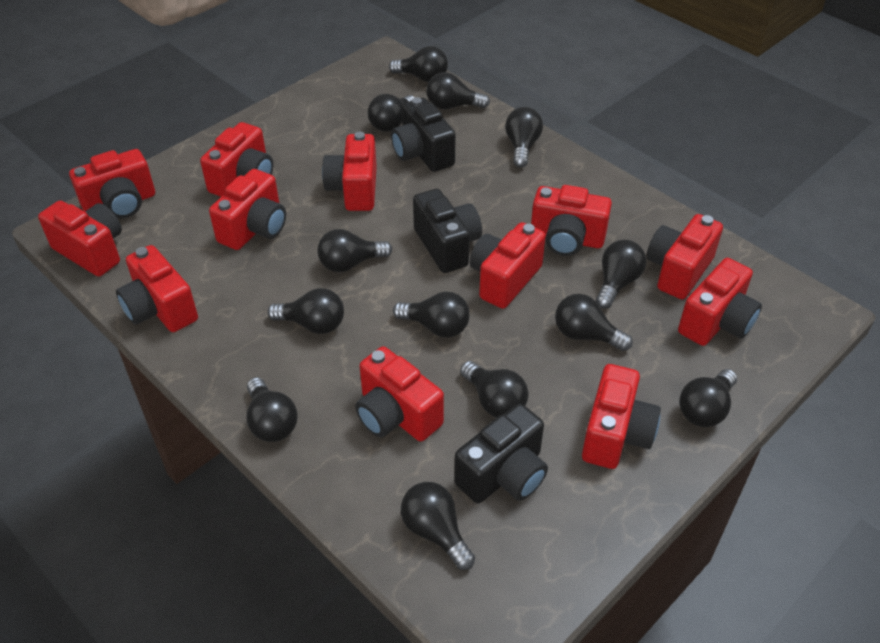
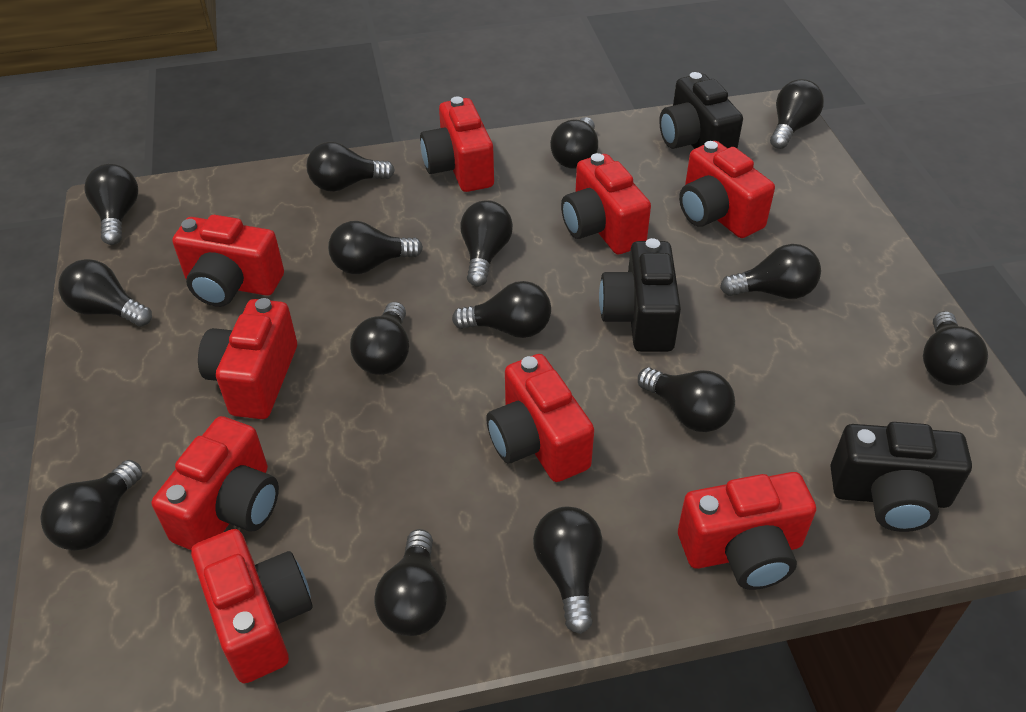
black light bulb: [246,377,298,442] [267,288,344,334] [317,229,392,272] [368,94,415,132] [389,46,448,82] [393,291,470,337] [401,482,475,570] [426,72,490,109] [460,361,529,418] [505,107,543,168] [555,294,633,351] [596,240,646,309] [679,369,737,427] = 13 -> [40,460,142,551] [58,259,152,327] [84,164,138,245] [307,142,395,192] [328,221,423,274] [350,302,409,375] [374,529,447,636] [452,281,551,338] [460,200,513,287] [533,507,603,634] [550,117,598,169] [638,367,735,432] [720,244,821,299] [770,79,824,149] [923,311,988,385] = 15
red camera: [38,201,122,277] [69,149,155,218] [116,245,198,332] [200,122,273,197] [209,169,286,250] [322,132,377,211] [355,346,444,441] [470,222,546,309] [531,185,612,256] [582,364,661,469] [646,214,723,299] [678,258,762,346] = 12 -> [152,416,279,550] [172,215,284,307] [191,529,312,683] [198,298,297,419] [420,97,494,192] [486,354,594,482] [561,153,651,254] [678,472,816,590] [679,141,775,238] = 9

